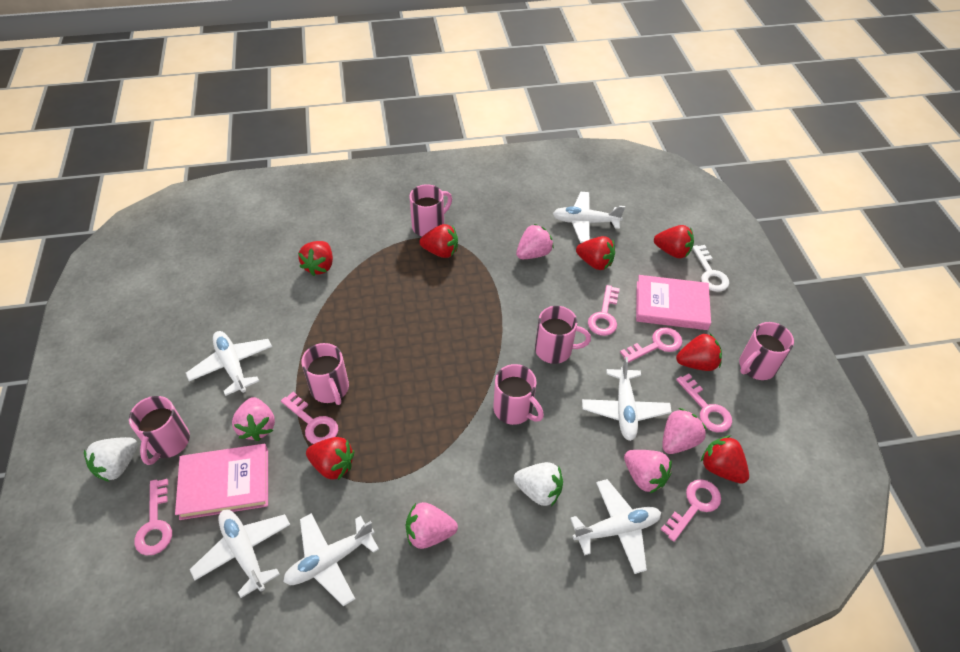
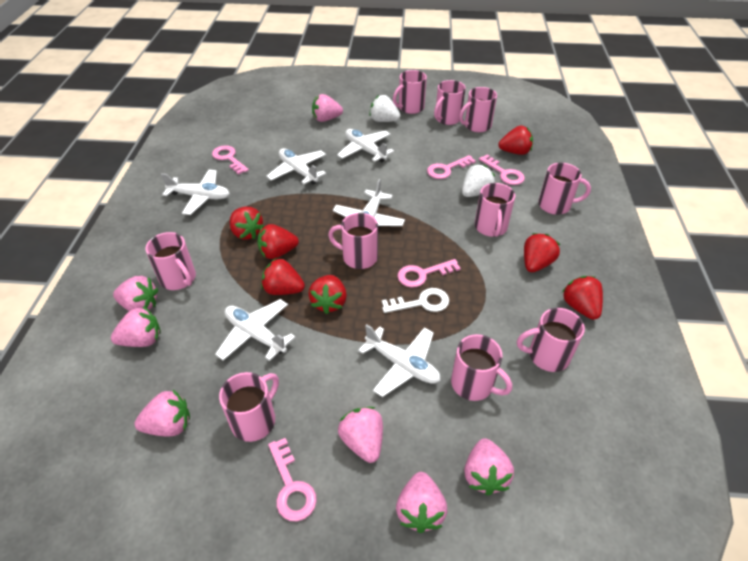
pink book: [175,444,268,520] [636,275,711,330] = 2 -> none = 0
pink key: [134,479,172,555] [281,392,338,444] [588,285,620,336] [620,327,682,363] [660,479,721,542] [676,374,732,432] = 6 -> [212,145,249,175] [268,438,317,521] [397,259,461,288] [427,155,476,179] [479,154,525,185] = 5
pink mug: [129,396,190,465] [301,343,349,405] [409,184,452,236] [493,364,544,425] [535,306,591,364] [739,322,794,380] = 6 -> [145,232,196,290] [219,372,279,442] [328,213,378,269] [393,70,427,114] [434,80,466,125] [451,334,512,401] [459,87,497,132] [475,183,515,237] [517,308,585,372] [538,163,591,215] = 10
pink strawberry: [232,397,275,441] [406,502,458,549] [516,224,554,259] [624,450,672,494] [662,408,707,454] = 5 -> [111,306,161,347] [113,276,158,311] [135,390,190,437] [312,94,343,122] [338,407,383,463] [396,472,447,533] [464,438,514,495] = 7

